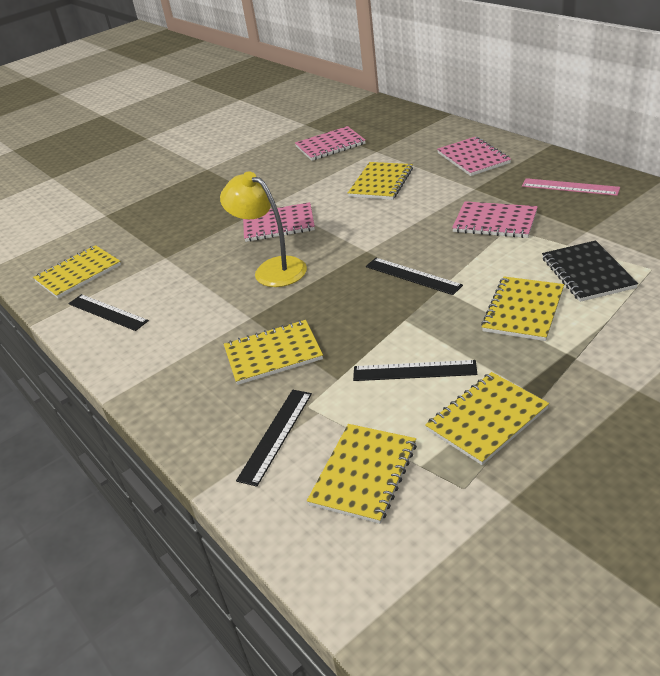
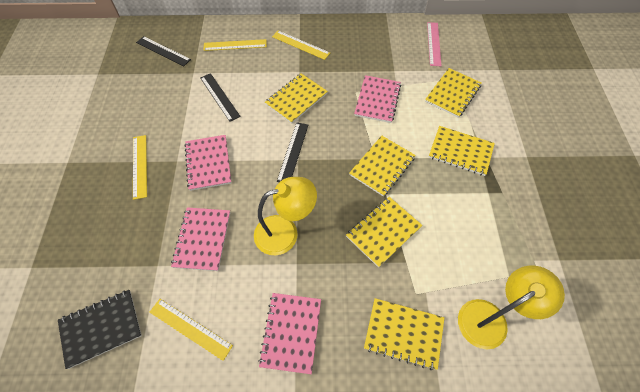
black ruler: [68,294,149,331] [236,390,312,487] [353,360,477,381] [366,258,463,295] = 4 -> [136,36,191,66] [200,73,241,122] [277,122,308,182] = 3
yellow lamp: [220,171,307,287] = 1 -> [254,177,317,255] [458,266,565,349] = 2
yellow ruler: none = 0 -> [133,135,147,200] [150,299,233,361] [203,39,267,51] [272,31,330,60] = 4

